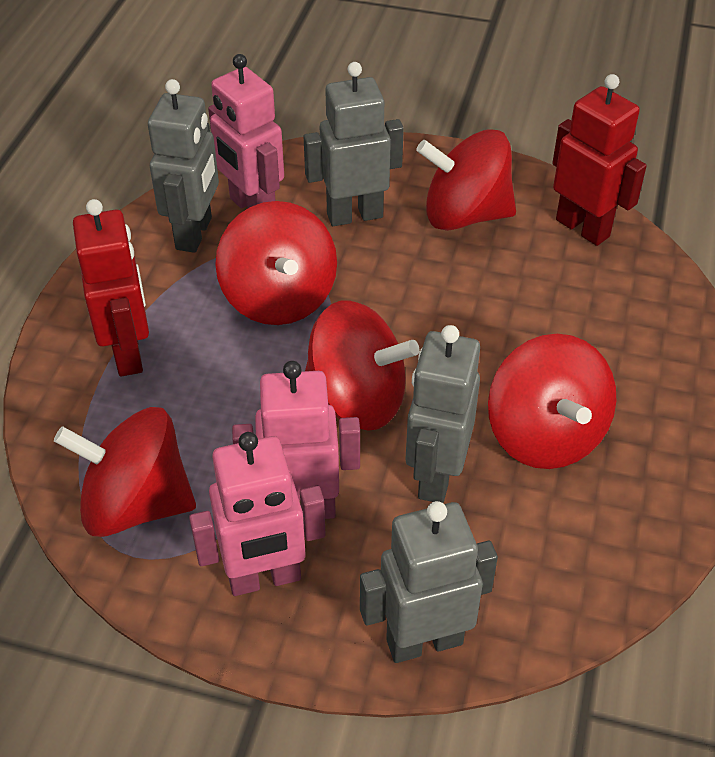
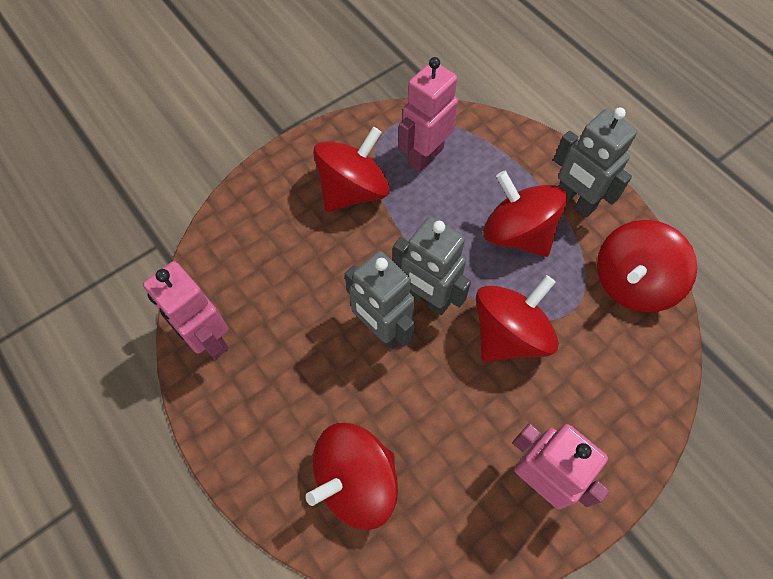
grey robot: [148,79,219,253] [304,62,404,226] [360,501,498,663] [406,325,480,503] = 4 -> [345,251,415,349] [393,217,471,315] [553,107,637,217] = 3
red robot: [73,199,149,377] [552,74,647,246] = 2 -> none = 0

